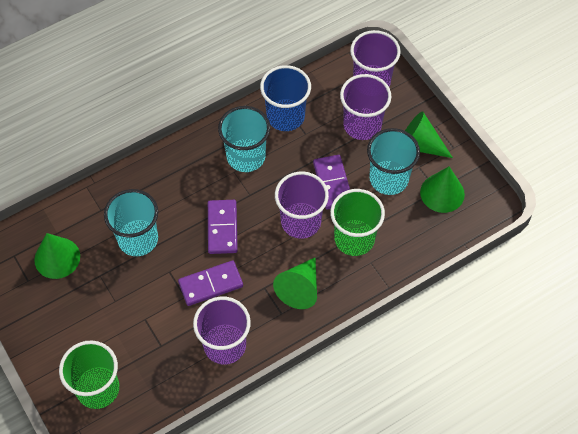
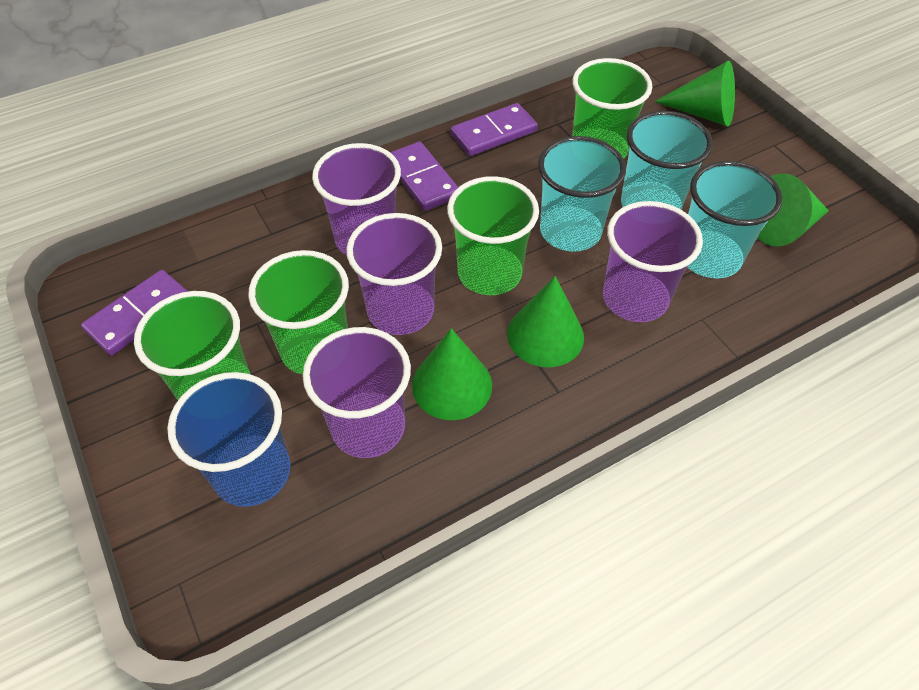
green cup: [59,341,119,409] [330,189,385,256] = 2 -> [134,291,250,400] [248,250,349,375] [447,176,539,295] [572,58,652,159] = 4

